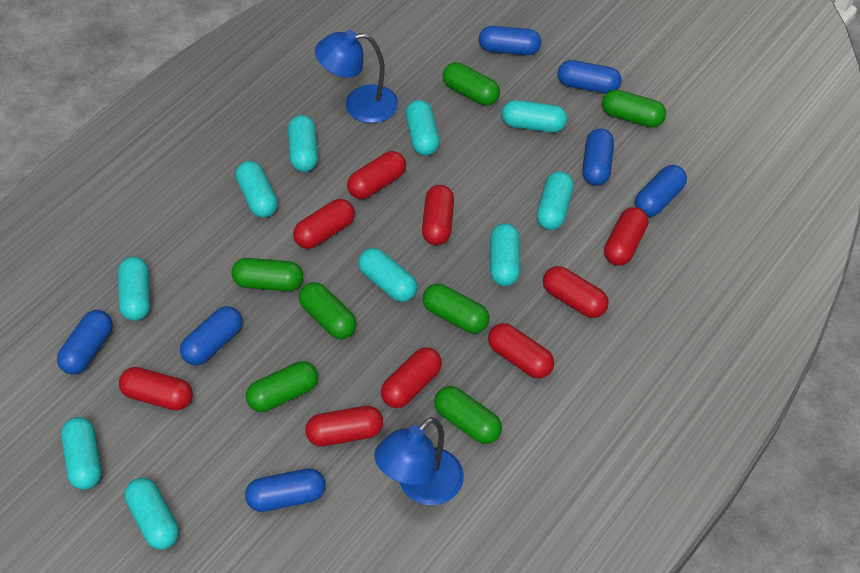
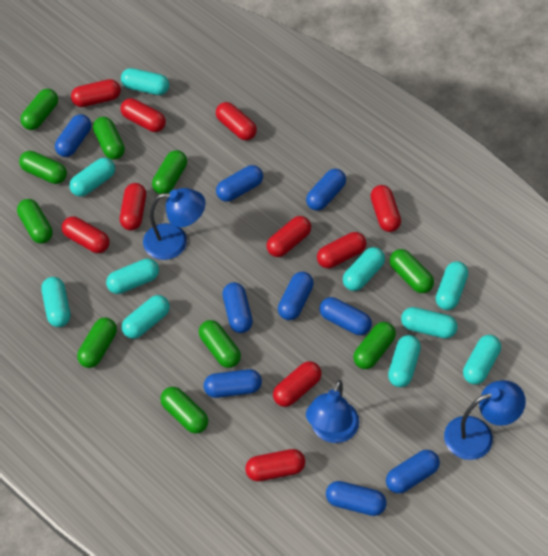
blue capsule: [57,310,113,375] [180,306,242,365] [245,468,326,512] [479,26,541,55] [558,60,622,94] [582,129,614,186] [635,165,687,217] = 7 -> [55,114,91,157] [204,369,262,398] [216,165,263,202] [222,282,253,333] [278,272,314,320] [306,169,346,211] [319,297,372,335] [326,481,387,516] [386,450,440,493] = 9
blue lamp: [315,30,398,123] [374,417,464,505] = 2 -> [143,188,206,260] [306,380,359,443] [444,380,526,460] = 3
green capsule: [231,258,303,291] [246,361,318,412] [299,282,357,339] [422,284,489,333] [434,386,502,444] [443,62,500,106] [602,90,666,127] = 7 -> [17,199,53,243] [19,151,67,184] [20,89,58,130] [77,317,117,368] [93,117,125,160] [152,150,187,194] [160,387,208,434] [199,320,241,368] [353,322,396,369] [390,249,434,293] = 10
red capsule: [119,367,193,411] [293,199,355,249] [305,406,383,446] [347,151,406,199] [381,347,442,408] [422,185,454,245] [488,323,554,379] [543,266,609,318] [604,207,648,266] = 9 -> [62,216,110,253] [71,79,121,107] [120,98,166,132] [120,183,146,230] [216,102,257,140] [245,449,305,481] [267,216,311,257] [273,361,321,407] [317,232,366,268] [370,185,401,232] = 10

